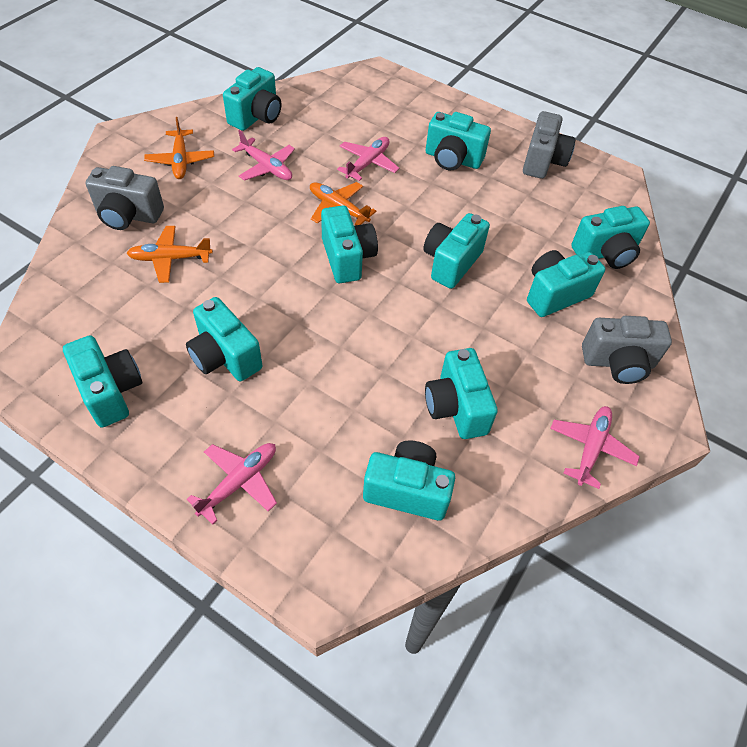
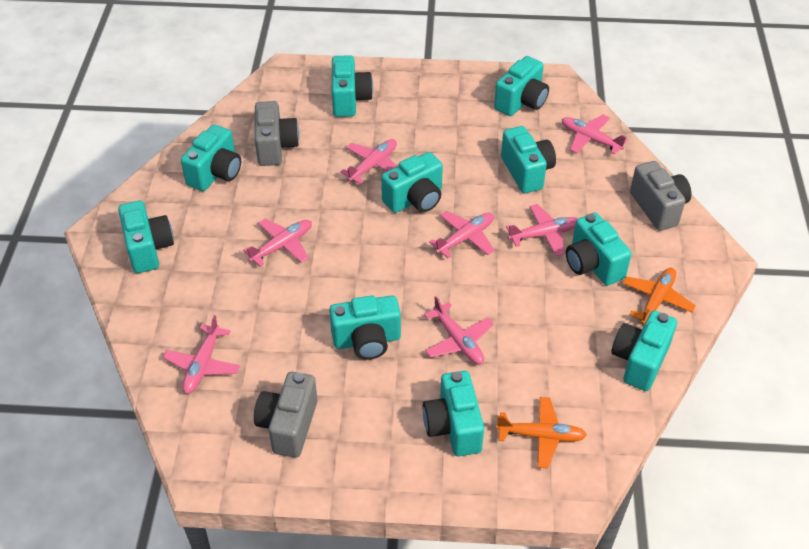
orange plane: [127,226,213,283] [144,117,214,179] [310,182,376,225] = 3 -> [496,397,587,469] [623,268,696,324] = 2
pink plane: [187,443,277,525] [232,130,295,181] [337,137,399,181] [550,406,640,489] = 4 -> [163,315,240,394] [243,219,312,267] [340,139,398,184] [424,296,494,364] [429,211,495,258] [506,204,578,256] [562,115,628,154] = 7

